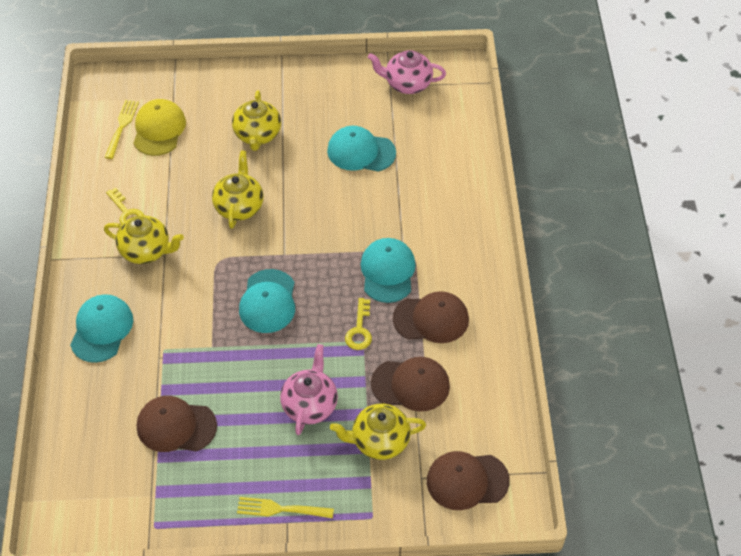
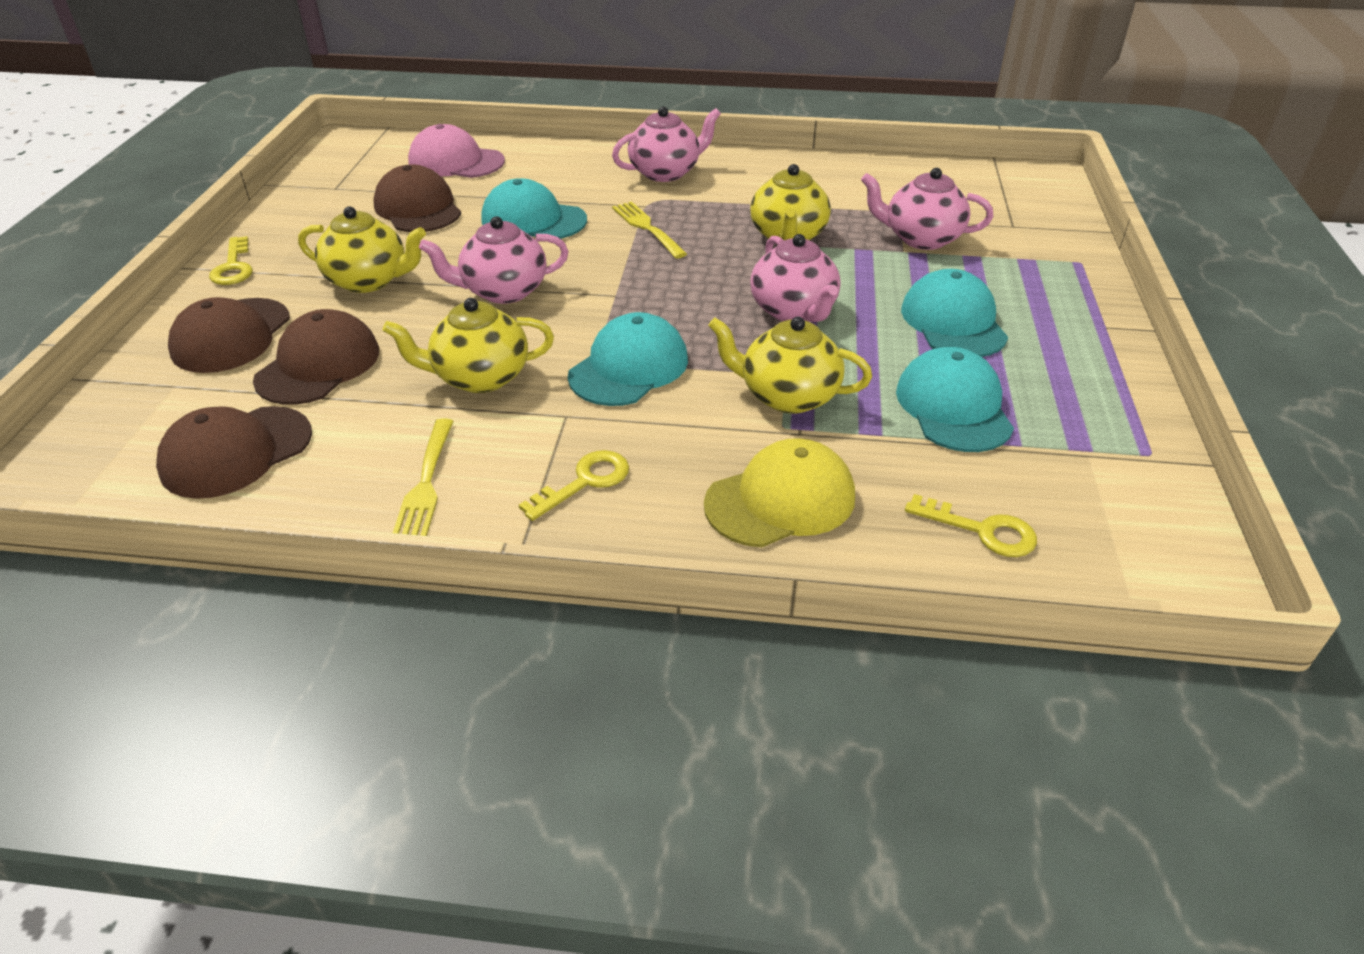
pink cap: none = 0 -> [408,124,505,178] = 1
pink teapot: [280,344,338,435] [368,50,446,94] = 2 -> [419,216,569,304] [612,107,721,182] [750,234,841,322] [861,168,993,250] = 4
yellow key: [106,188,144,225] [345,298,372,350] = 2 -> [209,236,253,285] [519,450,629,521] [905,494,1037,557] = 3

